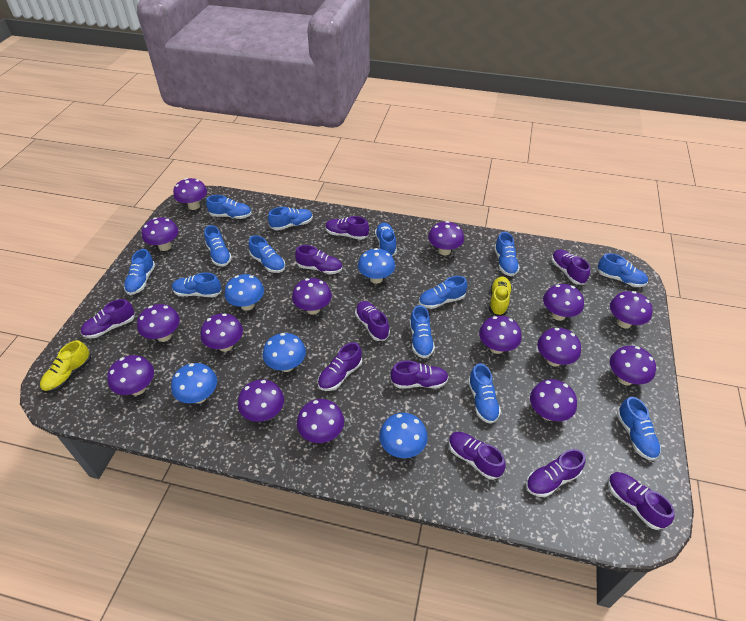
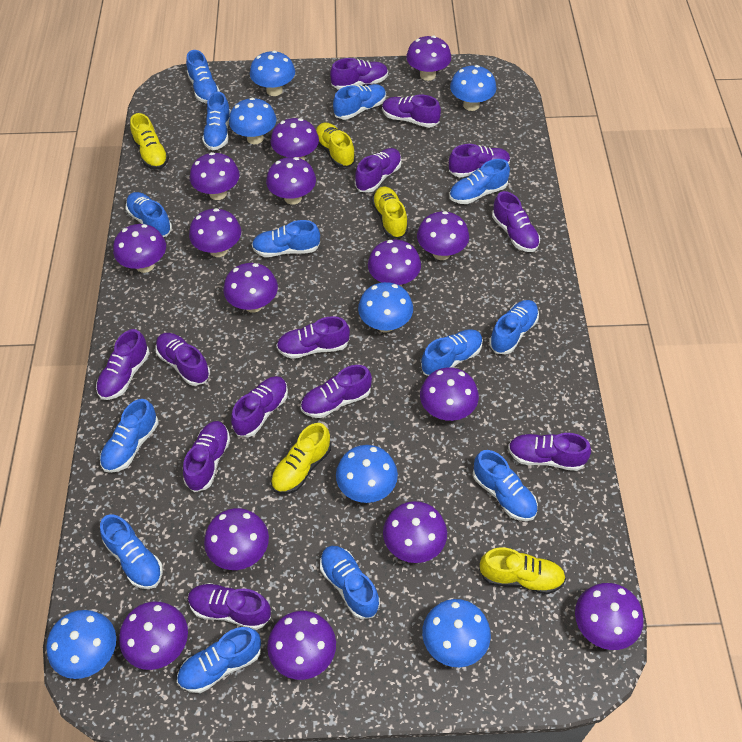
blue mushroom: [171,363,217,404] [225,274,264,311] [263,333,306,372] [358,248,395,284] [379,413,428,458] = 5 -> [46,610,116,679] [229,98,277,144] [250,51,295,96] [336,445,398,503] [358,282,413,333] [422,599,491,667] [450,65,496,111] = 7
purple shoe: [81,299,135,338] [295,245,342,274] [318,342,362,391] [325,216,369,240] [355,301,390,341] [391,360,449,389] [449,432,506,480] [526,449,586,497] [552,250,590,285] [608,472,675,530] = 10 -> [96,329,149,400] [155,333,210,386] [183,421,230,492] [188,583,271,630] [231,376,288,437] [276,316,350,359] [301,365,372,418] [330,58,388,90] [355,148,402,193] [382,95,441,128] [449,144,511,177] [492,191,540,252] [508,433,591,471] = 13
yellow shoe: [40,340,91,393] [489,277,512,316] = 2 -> [130,113,169,170] [271,423,331,494] [316,122,356,168] [372,187,408,239] [479,547,566,594] = 5

